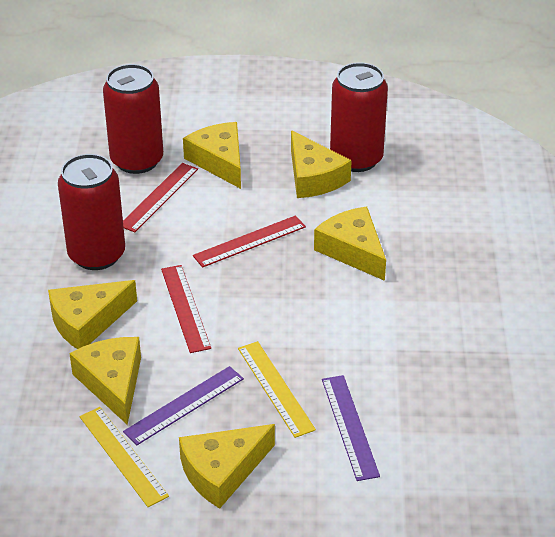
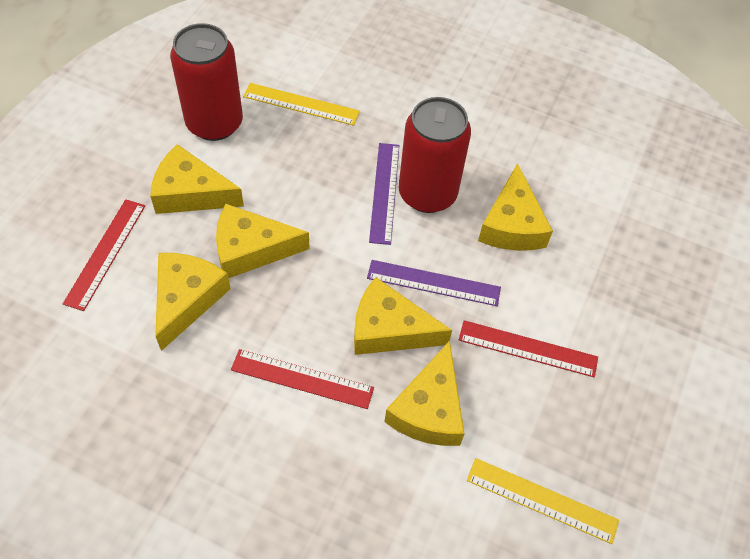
red can: [58,154,125,270] [103,64,163,174] [330,62,388,172] = 3 -> [170,23,243,141] [399,97,471,213] = 2

